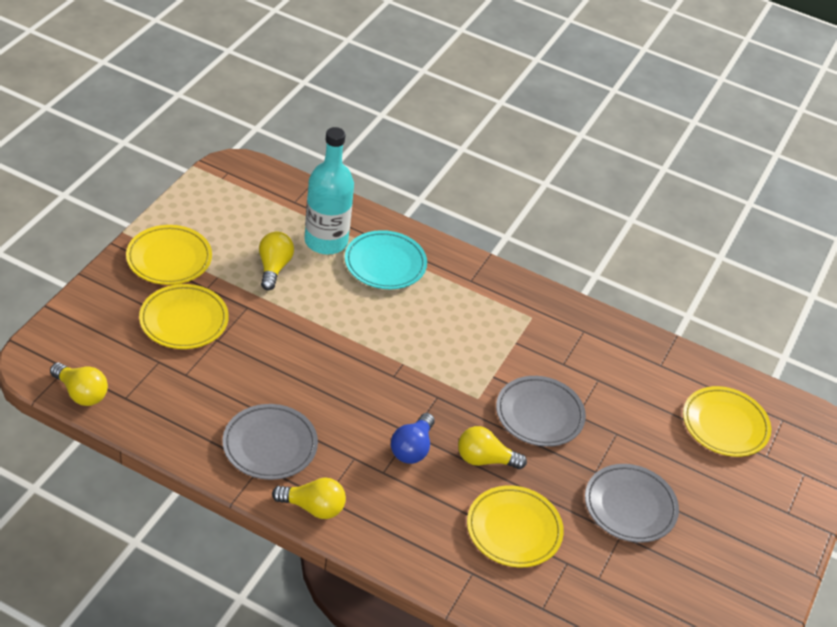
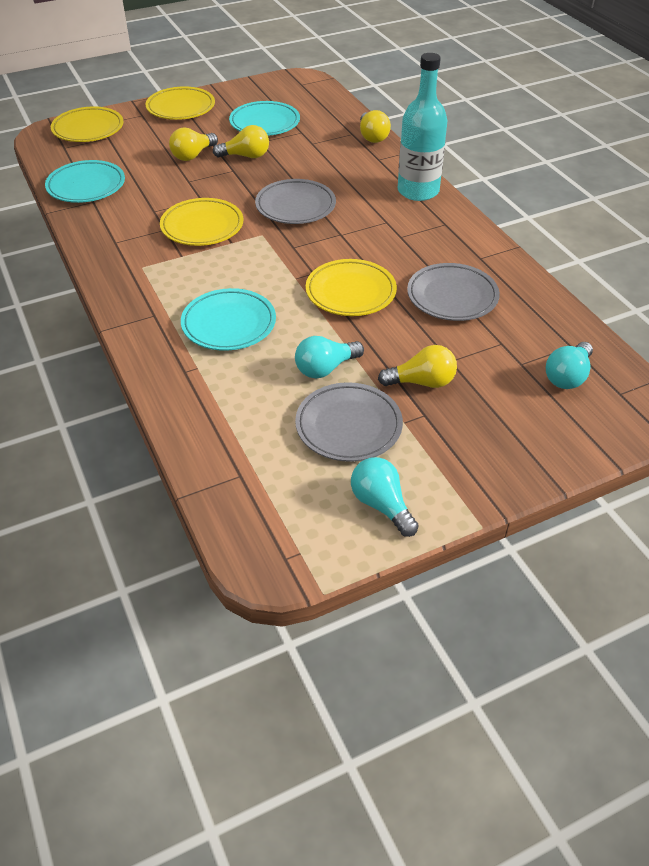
blue light bulb: [391,413,435,464] = 1 -> none = 0
turquoise light bulb: none = 0 -> [295,336,364,379] [351,457,419,537] [546,342,593,389] = 3
turquoise plate: [345,230,427,289] = 1 -> [45,160,125,203] [181,288,276,351] [229,101,300,136] = 3

